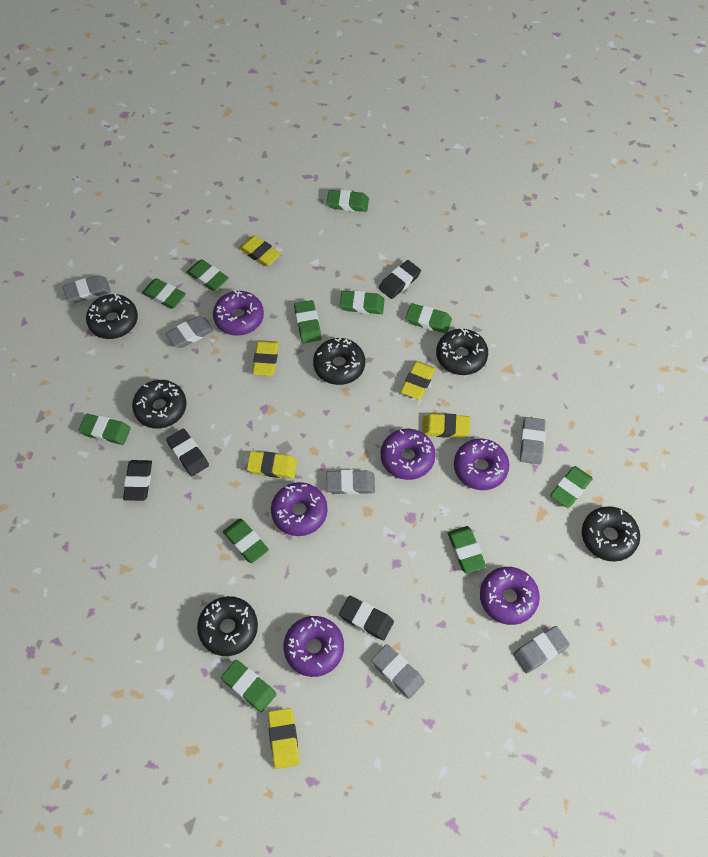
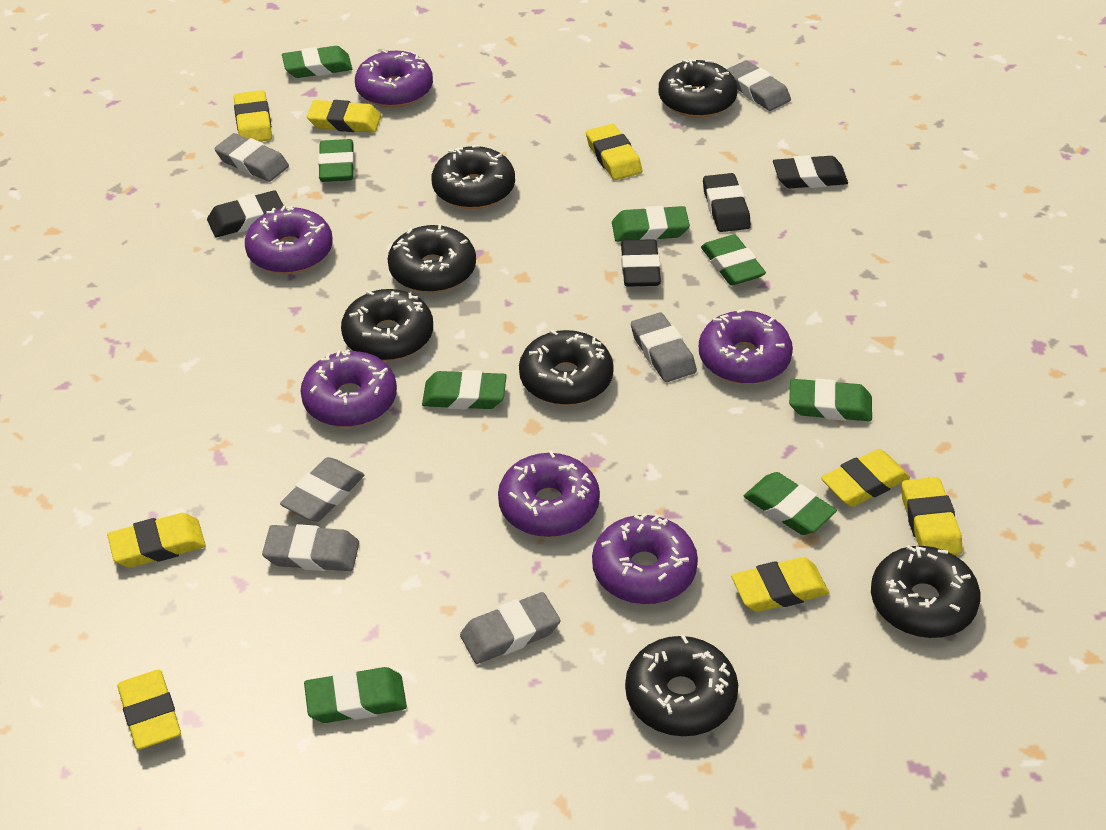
black donut: [86,293,138,339] [132,380,187,429] [197,596,258,656] [313,338,365,385] [436,328,488,375] [582,506,640,562] = 6 -> [341,289,433,361] [387,224,476,293] [432,145,515,209] [519,330,614,405] [625,635,738,736] [658,59,737,118] [871,545,980,638] = 7
green eraser: [78,414,131,445] [142,278,186,309] [186,259,229,291] [221,660,276,712] [223,519,269,563] [294,300,322,343] [327,190,369,212] [340,291,385,314] [406,303,452,334] [448,526,486,573] [550,466,593,508] = 11 -> [282,46,352,78] [304,667,407,723] [318,139,354,182] [422,370,507,410] [612,206,690,242] [701,234,766,286] [744,472,837,535] [789,379,872,421] = 8
yellow eraser: [239,235,281,266] [247,451,297,479] [252,340,279,376] [268,708,299,769] [401,361,436,399] [422,413,470,438] = 6 -> [107,513,206,568] [117,670,181,750] [234,90,272,142] [307,100,381,133] [586,124,643,180] [731,557,829,612] [821,449,910,507] [901,477,962,555] = 8

